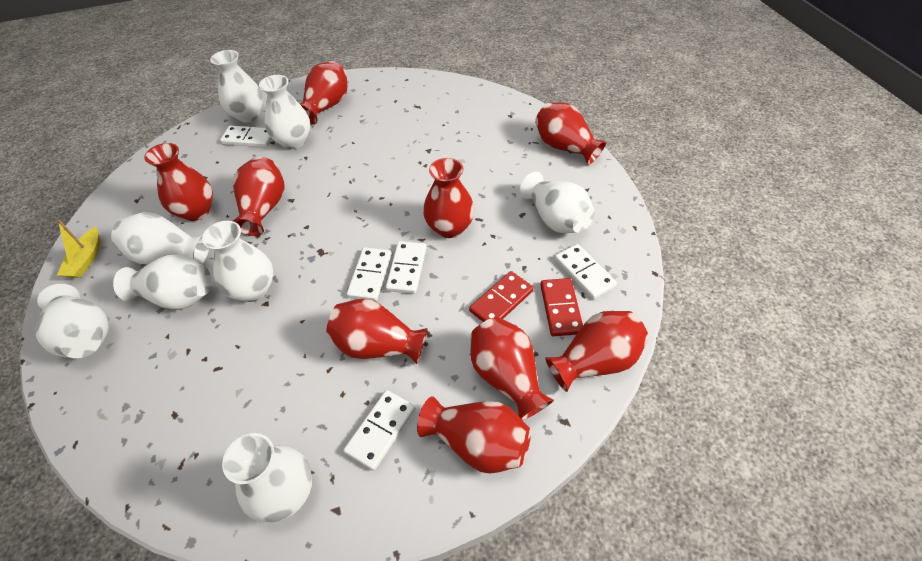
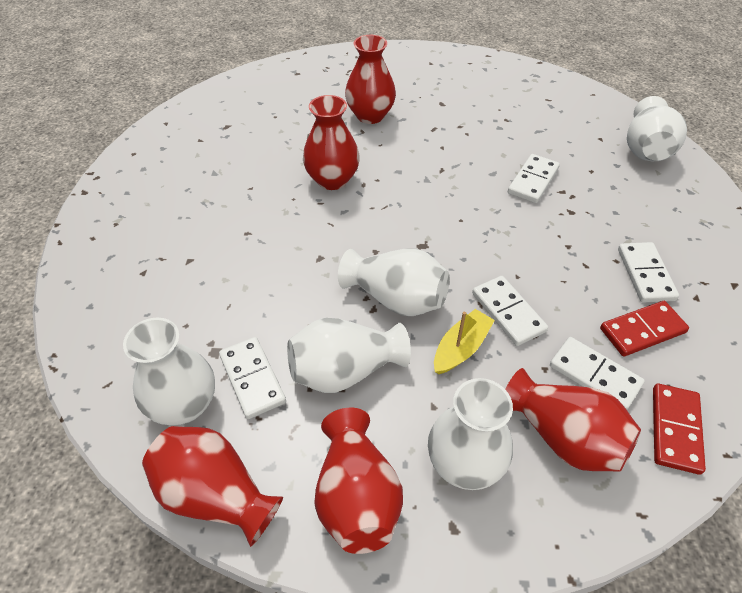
red vase: [144,143,213,221] [233,157,285,236] [299,61,347,124] [326,299,428,364] [417,396,531,474] [423,158,474,238] [471,317,554,420] [535,102,606,165] [545,311,649,392] = 9 -> [142,426,283,547] [303,95,360,190] [314,408,403,554] [345,35,396,124] [505,368,641,472] = 5
white vase: [36,284,109,358] [111,212,209,264] [113,254,212,310] [202,221,273,302] [210,50,263,122] [222,433,312,523] [259,75,310,149] [520,172,595,233] = 8 -> [123,317,215,425] [287,318,411,393] [338,248,450,316] [428,378,513,490] [627,96,687,161] = 5

